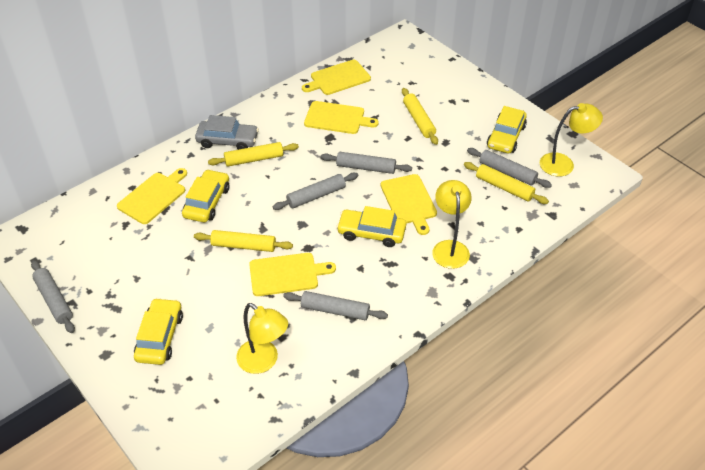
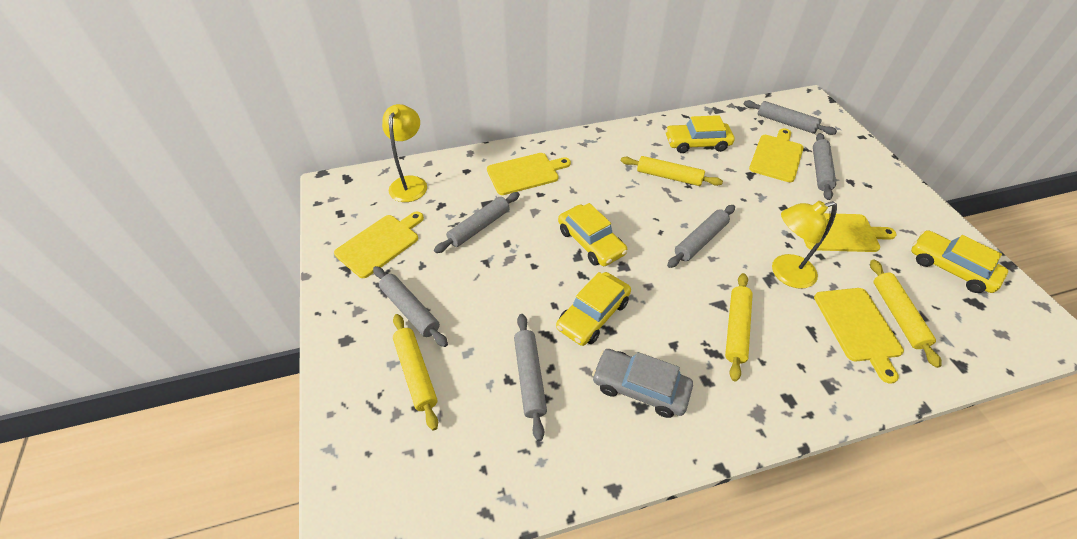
grey rolling pin: [31,260,75,333] [273,173,358,210] [283,291,388,320] [321,152,412,174] [467,148,552,188] = 5 -> [373,266,448,347] [434,192,520,253] [514,314,547,441] [667,205,735,268] [744,100,837,135] [813,133,836,200] = 6
yellow lamp: [236,303,288,374] [432,180,472,269] [540,103,603,177] = 3 -> [382,104,427,202] [772,201,837,289] = 2

